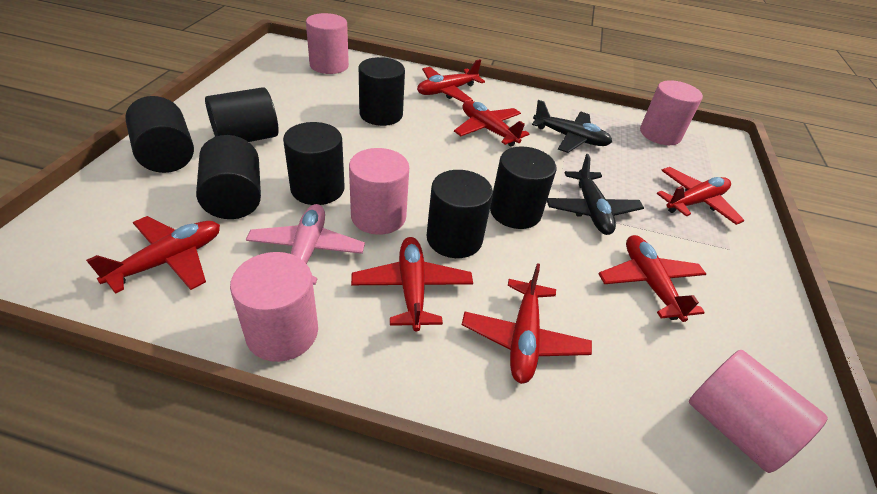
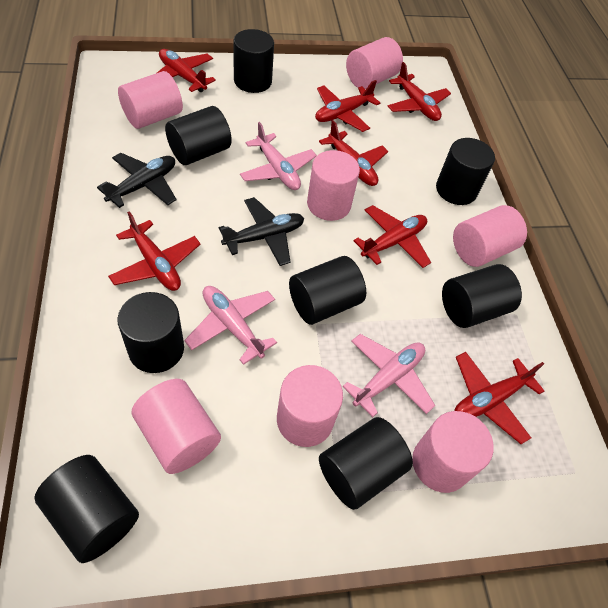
black cylinder: [125,96,194,173] [196,135,261,219] [205,87,279,142] [283,122,345,205] [359,57,405,126] [426,170,493,258] [490,146,556,229] = 7 -> [34,455,139,563] [117,292,184,373] [165,106,232,165] [233,29,274,93] [289,256,366,325] [319,417,413,510] [436,138,495,205] [442,264,522,328] = 8
pink cylinder: [230,252,318,362] [306,13,349,74] [349,148,409,235] [640,80,703,145] [689,350,828,473] = 5 -> [118,71,183,129] [131,379,221,474] [277,365,343,447] [307,150,360,221] [346,37,403,89] [412,411,494,493] [453,205,527,267] = 7
pink plane: [246,204,365,285] = 1 -> [184,286,277,365] [240,122,317,190] [342,334,435,417] = 3

